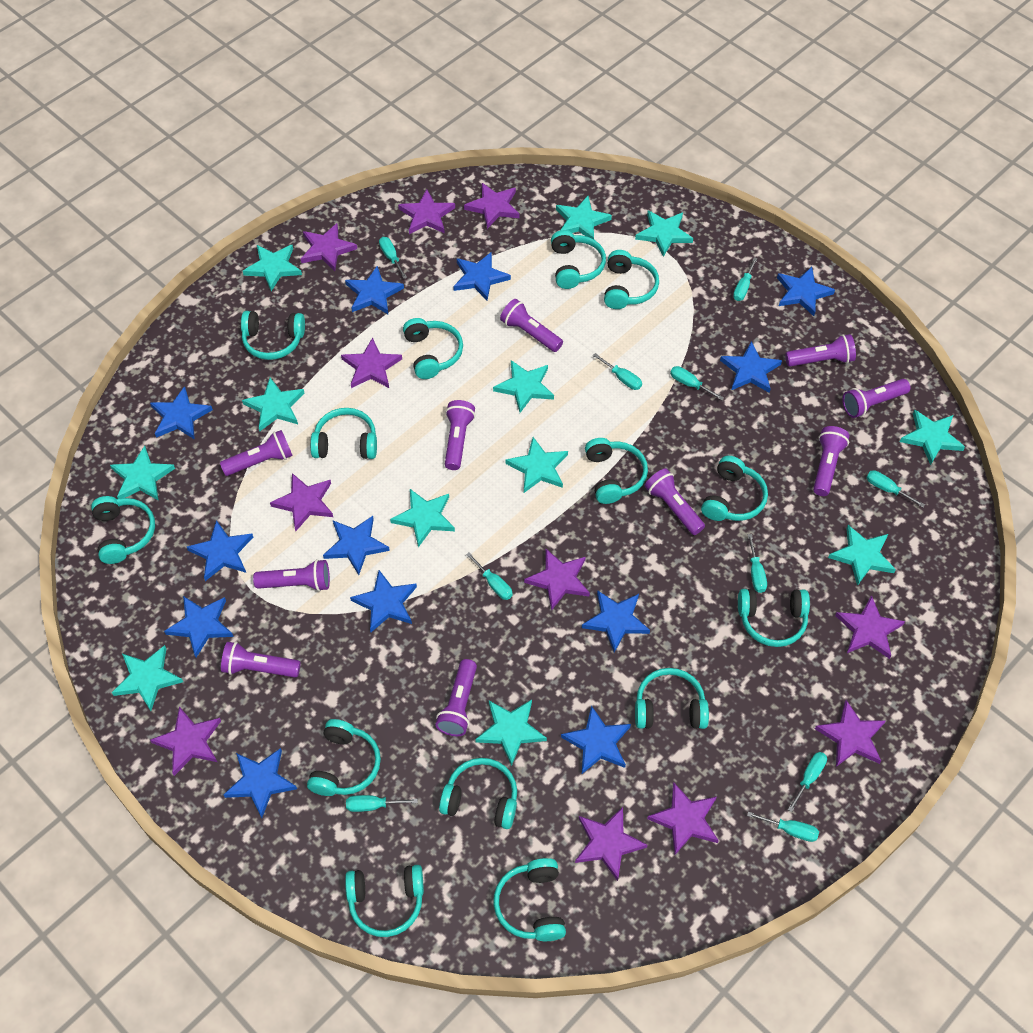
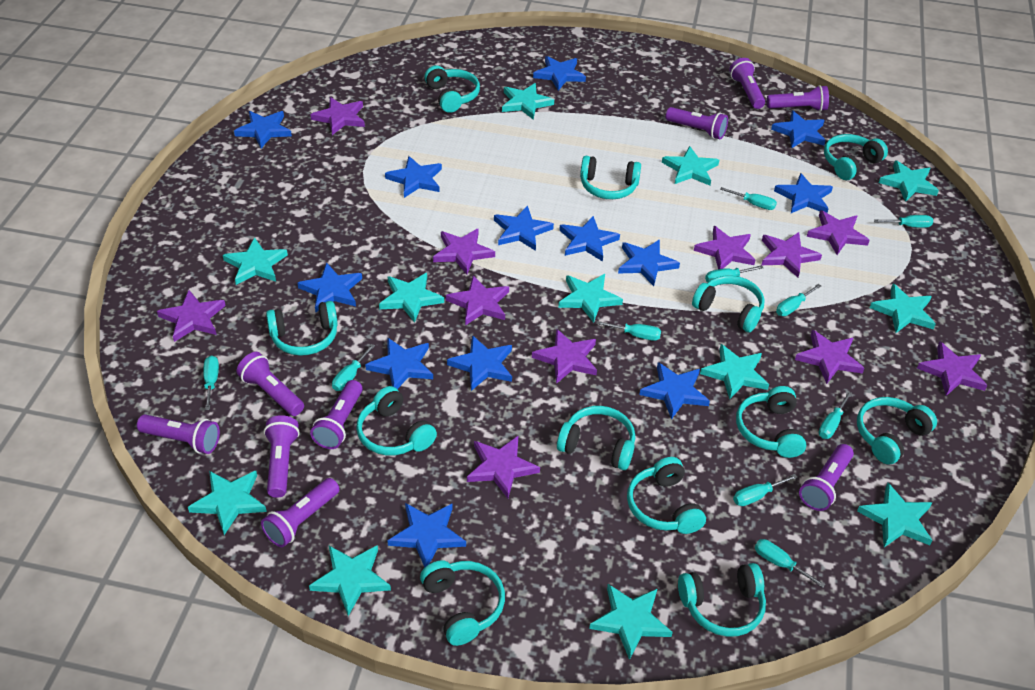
blue star: [150,386,213,440] [164,596,234,658] [187,520,253,581] [223,748,297,818] [323,516,390,575] [345,266,404,314] [350,570,417,632] [453,252,511,301] [561,705,631,774] [582,590,650,653] [720,341,782,393] [777,267,835,316] = 12 -> [234,111,292,148] [298,263,362,312] [365,338,433,389] [385,156,442,198] [388,503,466,567] [447,335,512,391] [494,206,554,251] [533,56,586,91] [559,216,620,262] [618,240,680,286] [639,362,710,420] [771,111,826,148] [774,173,833,213] = 13
purple flashlight: [220,430,293,476] [221,642,301,677] [253,559,330,591] [435,659,477,736] [445,400,475,470] [500,299,563,352] [645,468,705,535] [785,334,856,367] [813,426,850,496] [842,379,910,418] = 10 -> [137,414,220,454] [237,352,304,416] [261,478,339,547] [264,415,300,498] [310,380,363,449] [666,107,728,139] [729,58,765,109] [767,85,829,111] [799,444,854,511] = 9
turquoise headphones: [91,496,155,564] [241,311,305,360] [307,719,381,796] [310,408,377,459] [345,865,424,937] [403,318,463,379] [439,758,517,829] [493,858,566,941] [551,230,606,289] [585,438,648,504] [604,250,659,309] [635,668,709,729] [701,456,768,521] [738,589,810,647] = 14 -> [266,301,338,356] [356,386,437,455] [420,560,505,646] [424,65,480,113] [557,406,635,470] [580,156,641,199] [627,457,706,534] [678,563,766,637] [692,275,765,332] [736,386,806,458] [824,134,888,180] [857,397,937,465] = 12

